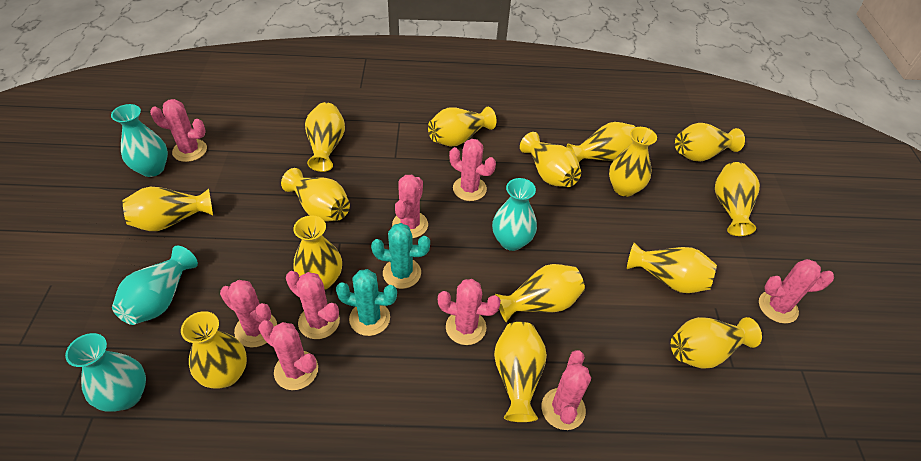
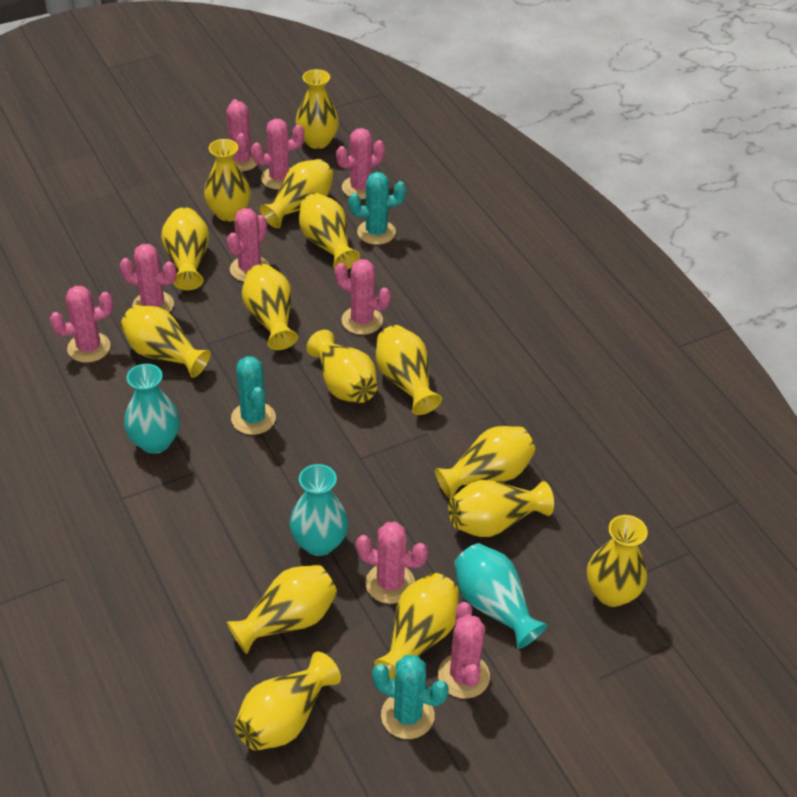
turquoise cactus: [336,269,397,336] [371,223,430,289] = 2 -> [231,356,276,435] [348,172,406,245] [372,655,449,739] = 3
turquoise vase: [65,333,146,412] [111,104,168,177] [112,246,198,325] [492,178,537,251] = 4 -> [124,364,180,454] [290,464,348,556] [454,543,547,649] = 3

